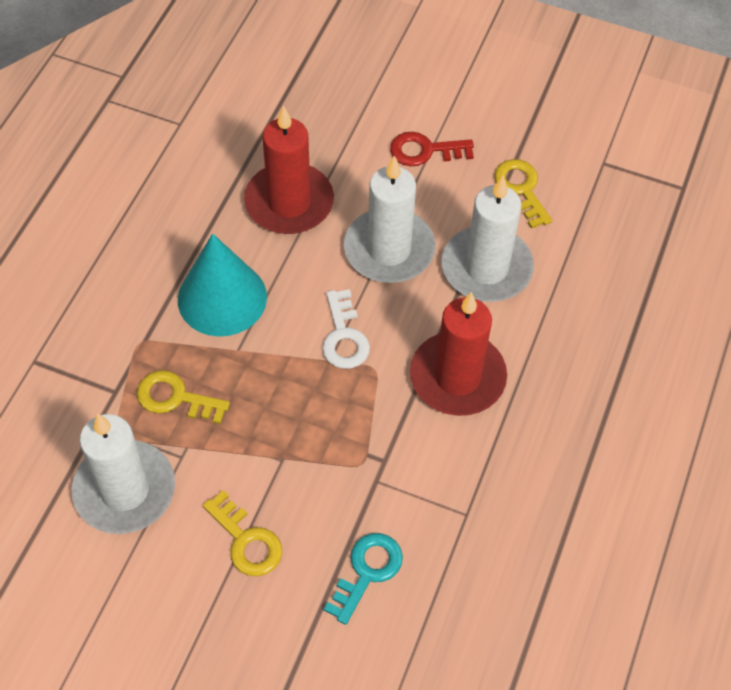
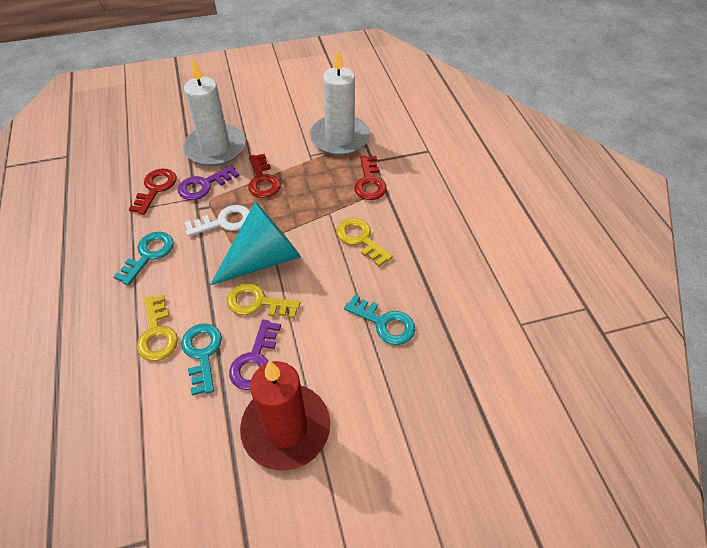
purple key: none = 0 -> [178,165,240,200] [229,320,281,390] = 2
red candle: [244,106,334,234] [410,292,507,416] = 2 -> [240,360,330,471] = 1
red key: [390,132,474,166] = 1 -> [129,169,177,215] [248,154,281,198] [354,156,387,200] = 3
turquoise key: [324,533,403,625] = 1 -> [113,232,174,285] [181,323,222,396] [344,294,415,345] = 3
white candle: [72,414,175,534] [344,156,435,283] [442,176,534,302] = 3 -> [183,58,246,166] [310,48,370,156] = 2

